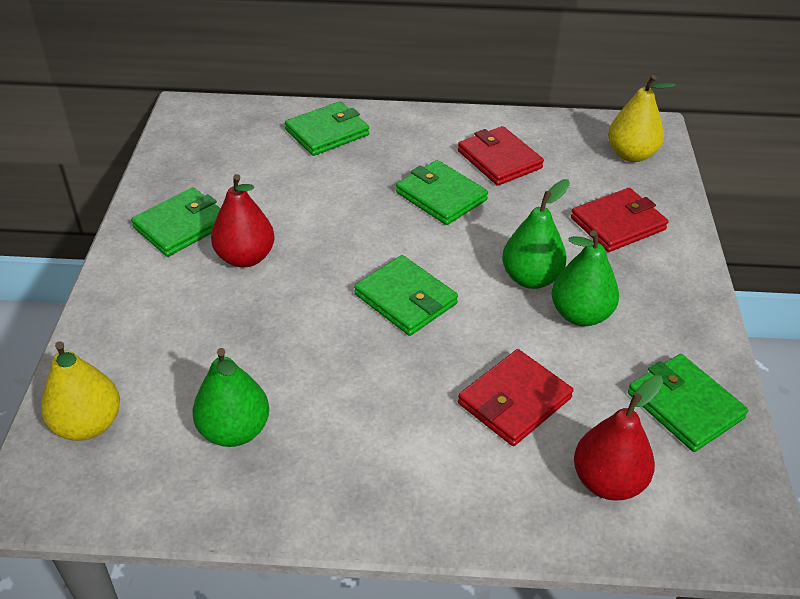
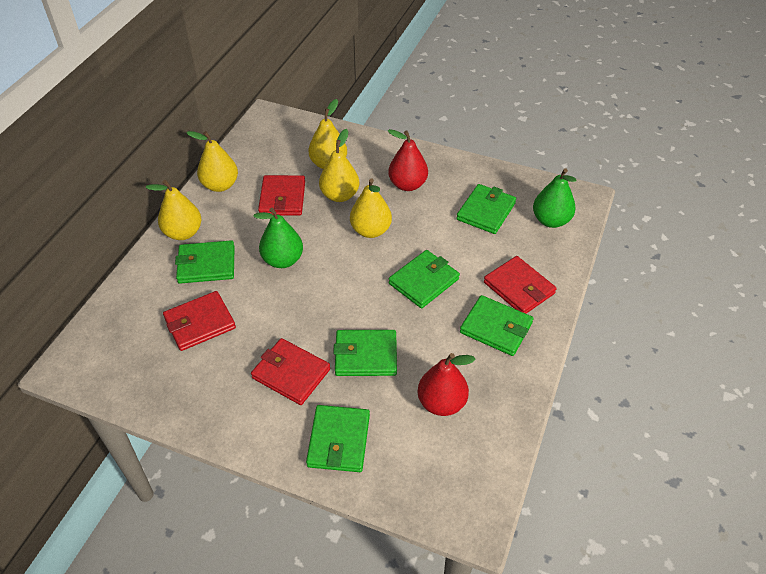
green pear: [192,348,269,447] [502,179,570,289] [551,230,619,326] = 3 -> [253,208,303,268] [533,168,577,228] = 2
green wallet: [131,187,220,257] [285,101,369,156] [354,255,458,336] [396,160,488,225] [628,354,748,452] = 5 -> [175,240,235,284] [306,405,370,472] [333,330,397,376] [389,250,460,308] [456,184,516,234] [460,295,533,356] = 6
red wallet: [458,126,544,186] [458,349,574,446] [571,188,668,252] = 3 -> [163,291,236,351] [251,338,330,405] [258,175,305,215] [484,256,557,314] = 4
yellow pear: [41,341,120,441] [608,75,675,162] = 2 -> [146,180,202,240] [186,131,238,192] [309,99,347,169] [319,129,359,202] [350,179,392,238] = 5

